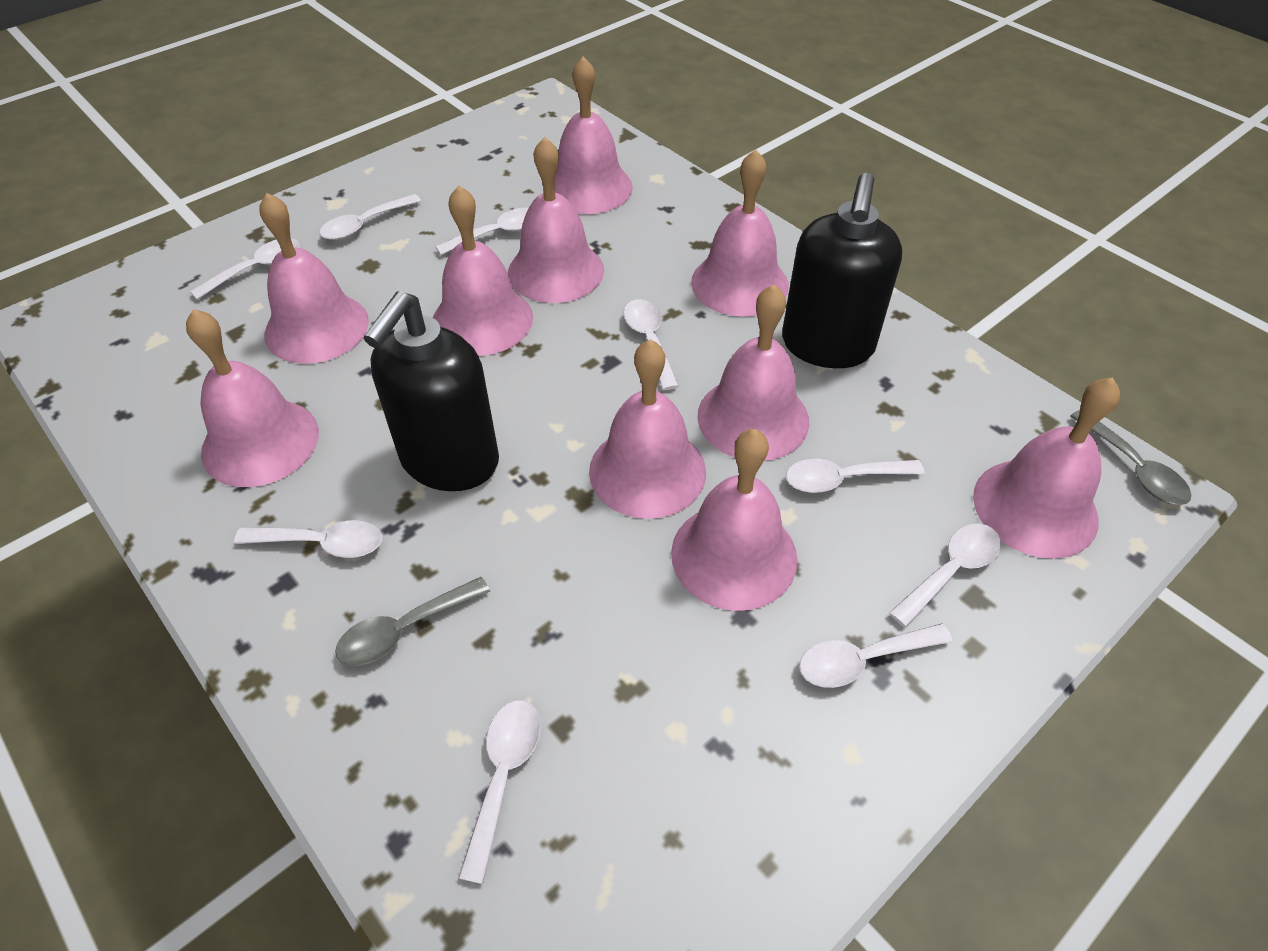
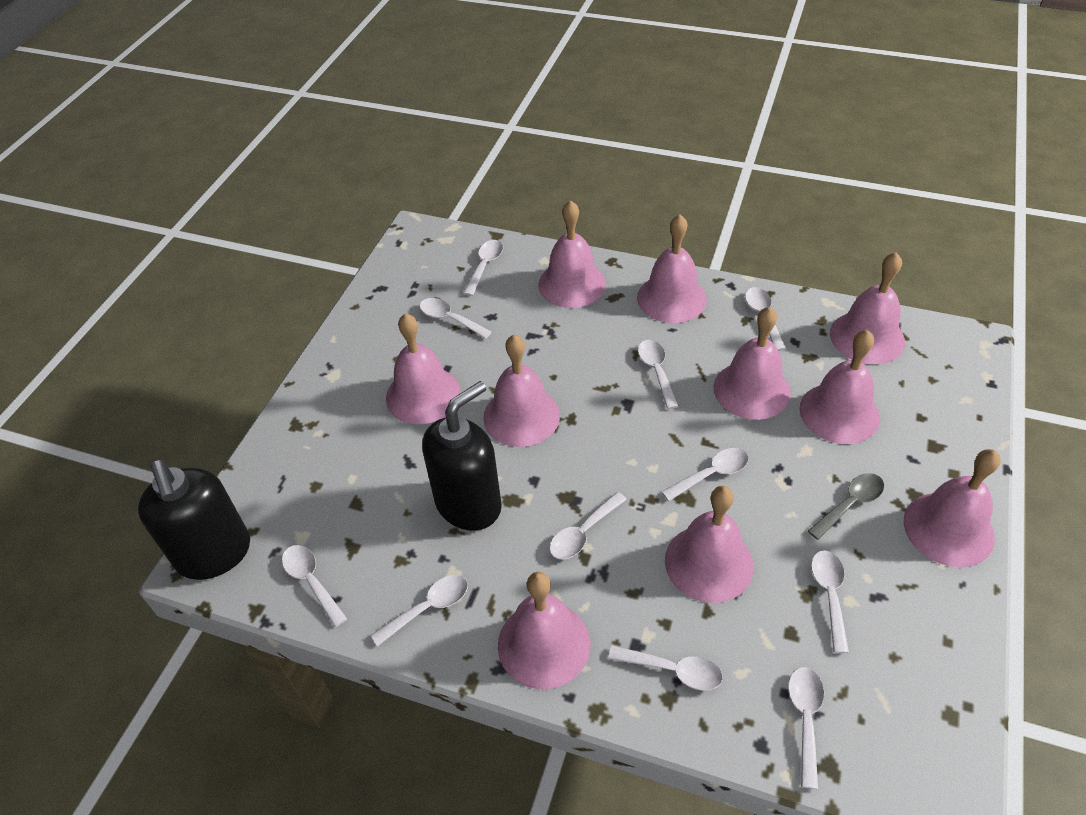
grey spoon: [335,577,490,666] [1070,410,1191,505] = 2 -> [808,473,884,540] = 1
white spoon: [190,238,299,300] [234,520,382,558] [319,194,421,240] [435,208,528,255] [458,700,541,884] [623,299,679,390] [786,459,924,493] [799,623,953,688] [889,524,1001,627] = 9 -> [282,545,347,627] [371,575,468,646] [420,298,492,339] [463,240,503,296] [549,492,627,560] [608,645,723,691] [638,340,679,409] [662,448,749,501] [745,287,786,351] [788,667,824,789] [811,550,849,653] = 11

